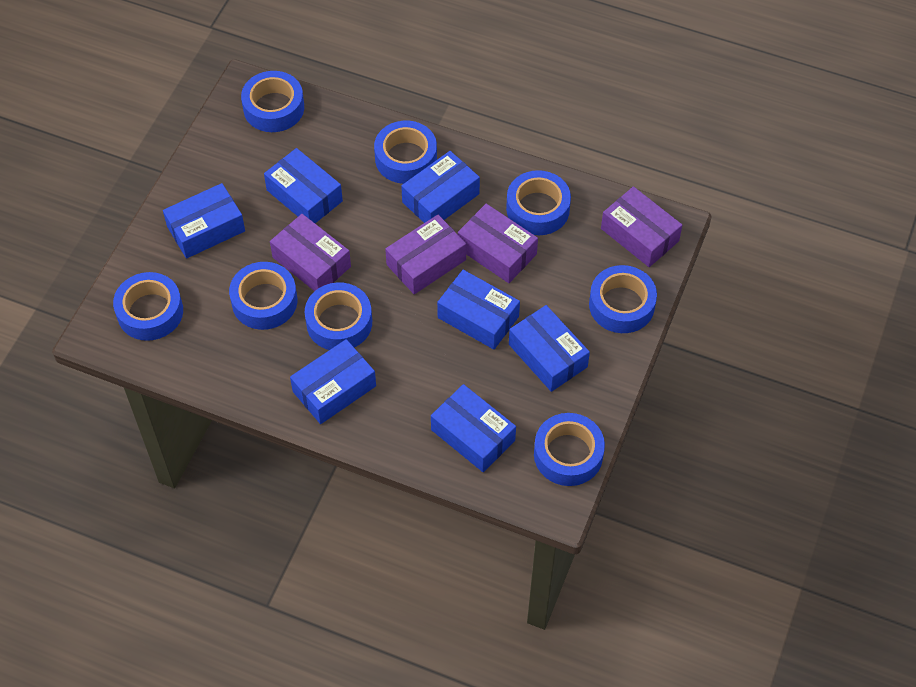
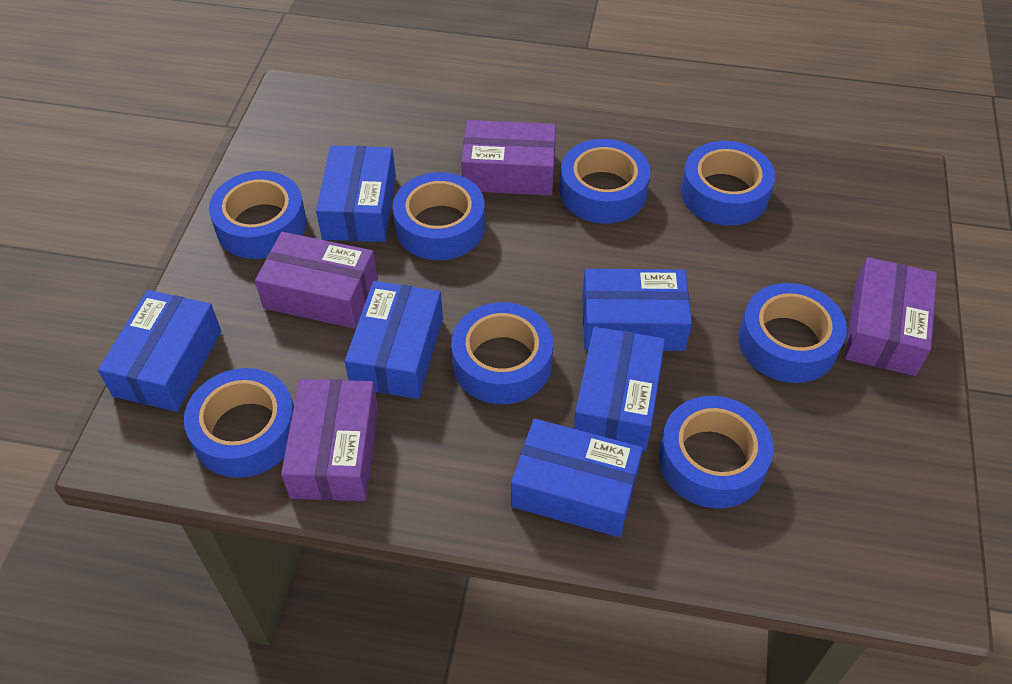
blue box: [163,183,245,259] [264,148,343,223] [290,339,376,424] [401,151,480,223] [431,384,516,472] [437,270,520,349] [509,305,590,392] = 7 -> [98,290,221,412] [316,145,396,242] [345,281,443,399] [511,419,643,537] [574,326,665,451] [582,269,692,351] = 6

